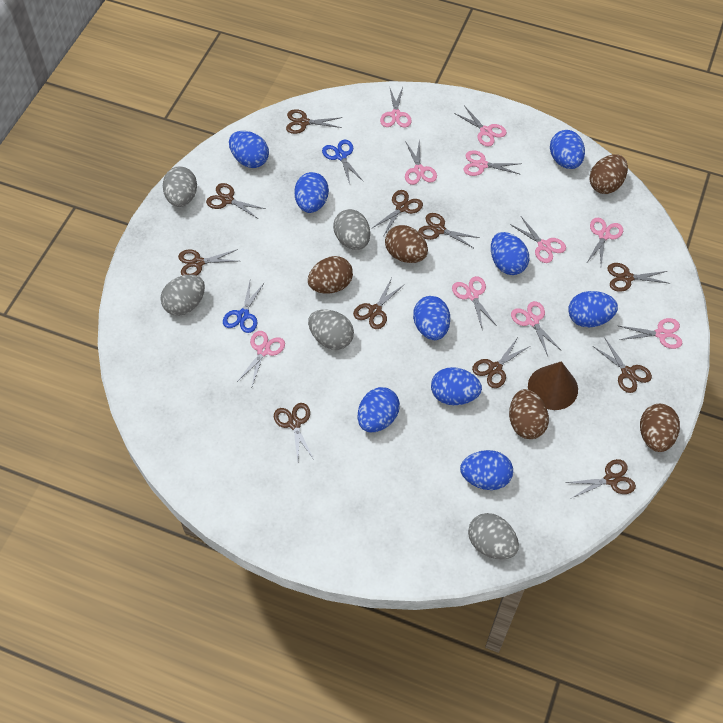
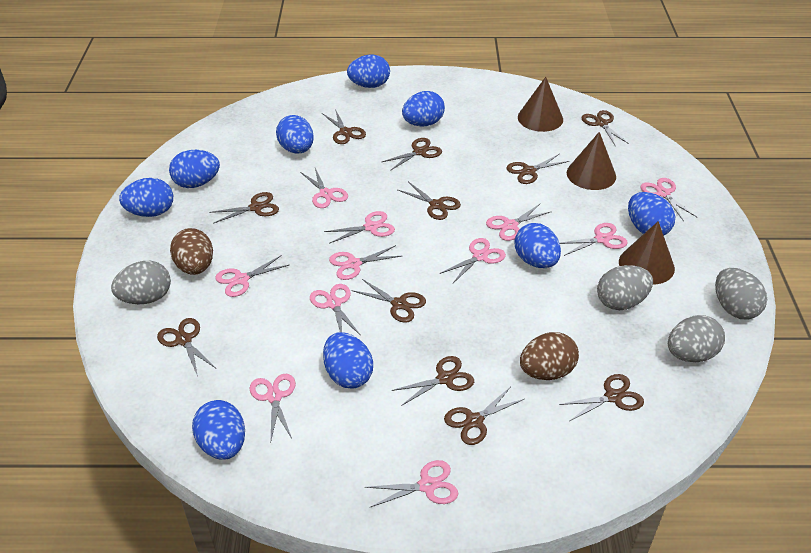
blue scissors: [223,281,265,333] [322,140,363,184] = 2 -> none = 0
brown cone: [528,361,578,410] = 1 -> [518,77,563,132] [567,132,616,190] [619,221,675,285] = 3
brown egg: [308,256,353,294] [385,225,428,263] [509,389,549,439] [589,154,628,194] [640,404,680,452] = 5 -> [170,228,213,275] [520,332,579,380] = 2
grey egg: [160,274,205,316] [163,166,197,207] [308,310,354,350] [333,209,370,250] [468,513,519,560] = 5 -> [111,261,171,304] [597,265,653,310] [668,315,725,362] [715,268,767,320] = 4
pink scissors: [237,331,285,386] [380,86,412,128] [405,139,437,185] [452,276,497,328] [454,107,507,147] [464,150,522,176] [510,217,566,263] [511,301,562,356] [587,218,623,265] [619,318,682,349] = 10 -> [215,255,289,297] [250,374,296,440] [300,168,348,208] [310,284,360,335] [324,211,395,244] [329,245,401,280] [365,460,458,507] [440,238,506,283] [486,204,552,241] [560,223,628,256] [640,178,698,221] = 11

